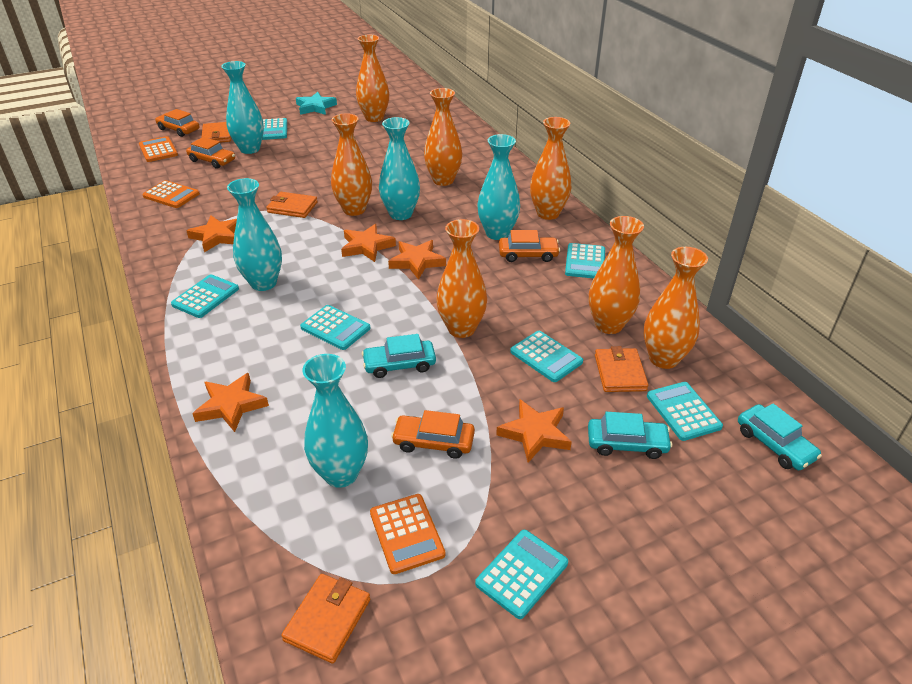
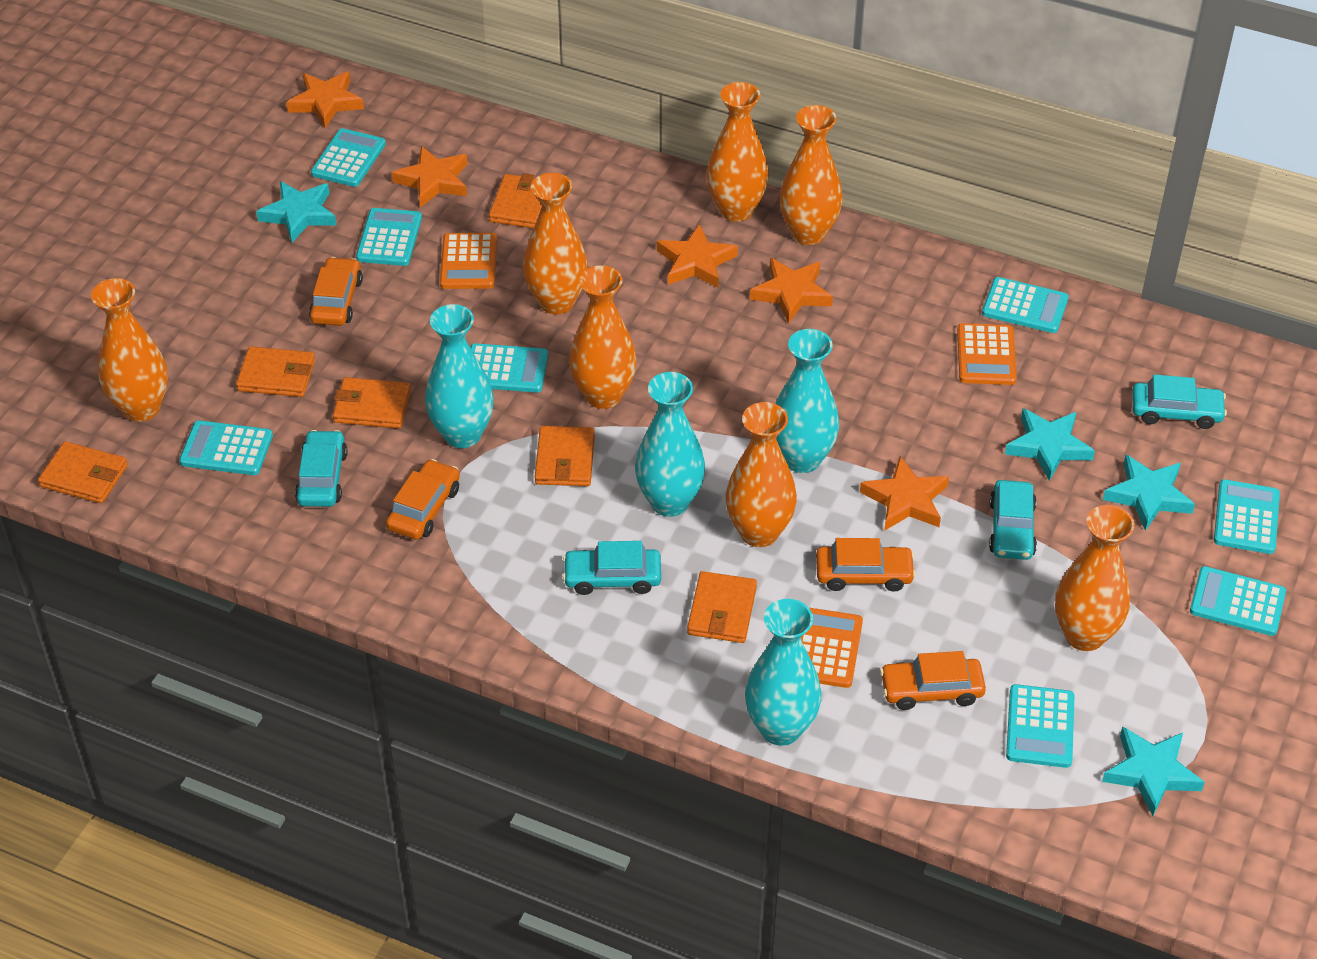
orange wallet: [201,122,231,143] [266,192,318,218] [281,574,370,664] [595,346,648,392] = 4 -> [38,441,128,503] [236,347,315,397] [333,377,411,428] [489,173,542,228] [535,426,595,486] [687,571,757,643] = 6
turquoise calculator: [171,274,239,318] [262,118,287,140] [300,305,370,350] [475,530,568,619] [510,331,583,382] [565,243,605,279] [647,382,723,441] = 7 -> [179,420,273,475] [311,128,386,187] [356,208,422,266] [470,343,548,393] [982,277,1069,333] [1006,684,1075,768] [1190,566,1286,636] [1214,479,1280,554] = 8
turquoise car: [362,334,436,378] [588,412,672,459] [738,403,822,470] = 3 -> [295,430,348,507] [563,541,661,595] [989,480,1037,560] [1132,374,1227,429] = 4
turquoise star: [296,92,337,115] = 1 -> [256,181,337,243] [1005,408,1095,481] [1102,727,1205,816] [1103,455,1195,531] = 4
turquoise vase: [221,61,264,154] [227,178,282,291] [302,354,368,488] [379,117,420,220] [477,134,520,240] = 5 -> [425,304,494,448] [635,372,705,517] [745,599,822,746] [775,329,839,473] = 4

